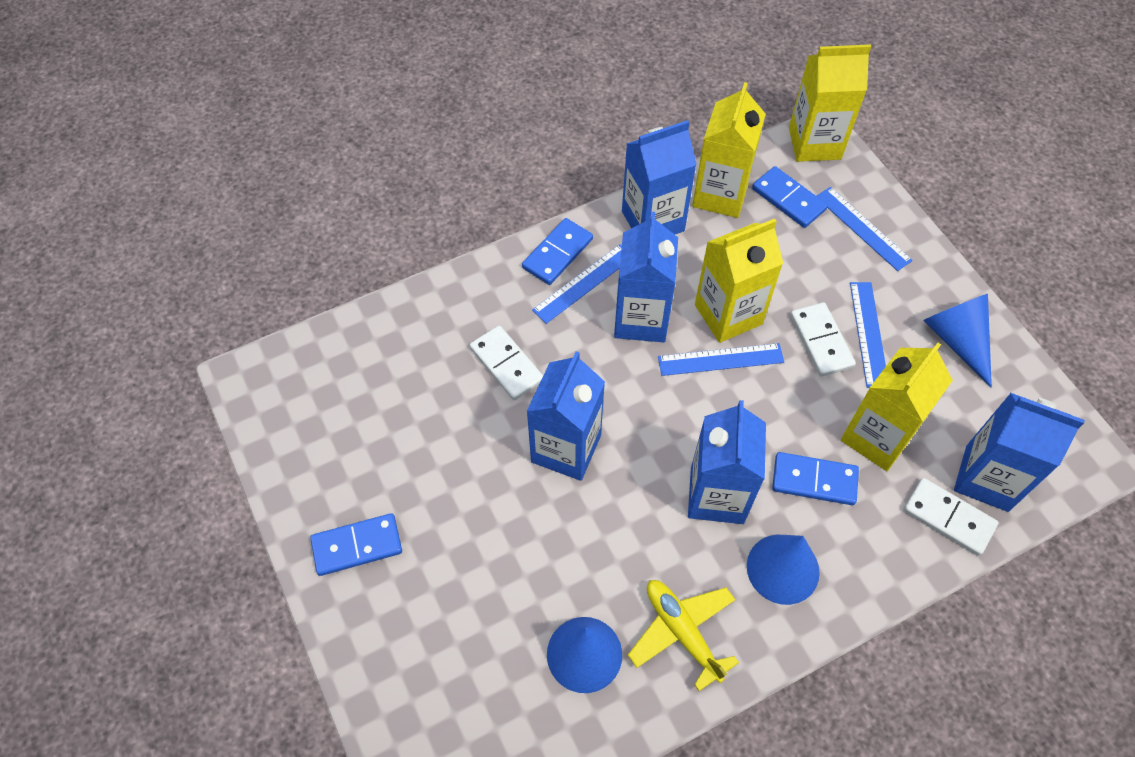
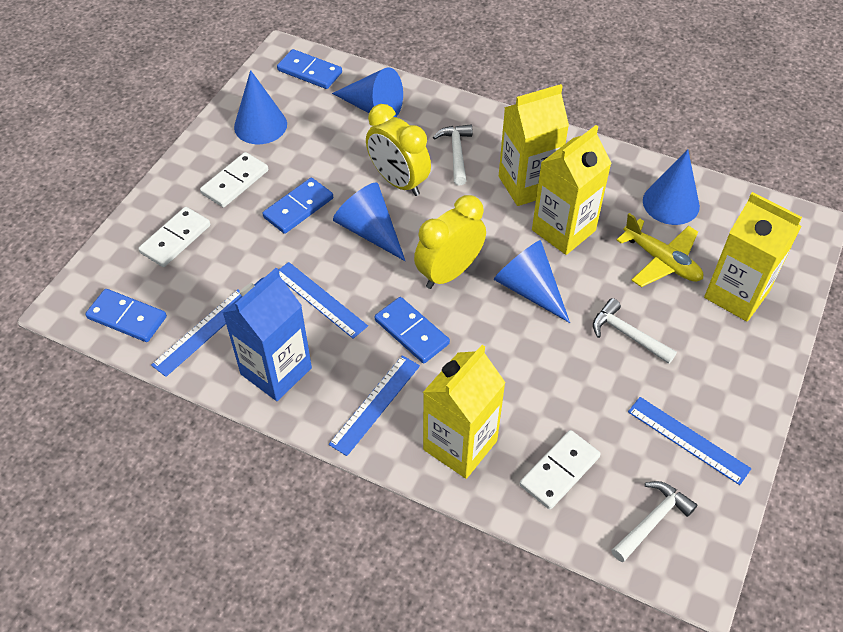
blue carton: [526,351,605,481] [614,212,678,342] [622,120,697,234] [688,400,766,524] [954,393,1085,512] = 5 -> [222,268,312,401] = 1
blue cone: [547,617,622,693] [747,535,820,605] [923,294,992,388] = 3 -> [234,70,287,144] [332,67,403,117] [333,182,405,261] [494,240,570,323] [643,149,700,225] = 5
white hammer: none = 0 -> [433,124,472,185] [593,298,677,364] [611,481,697,562] = 3
yellow clock: none = 0 -> [366,104,431,196] [414,195,486,289] = 2

